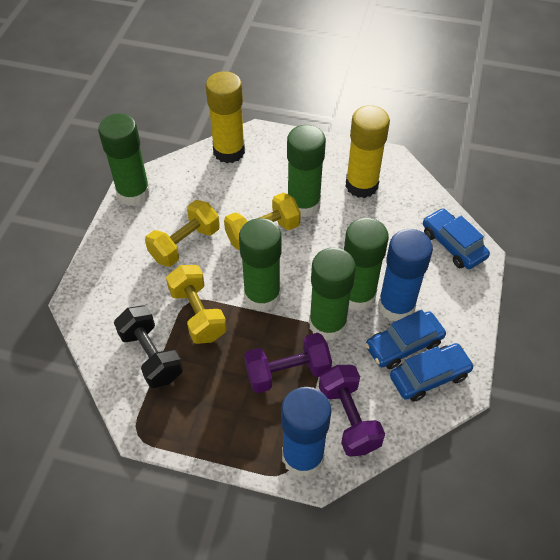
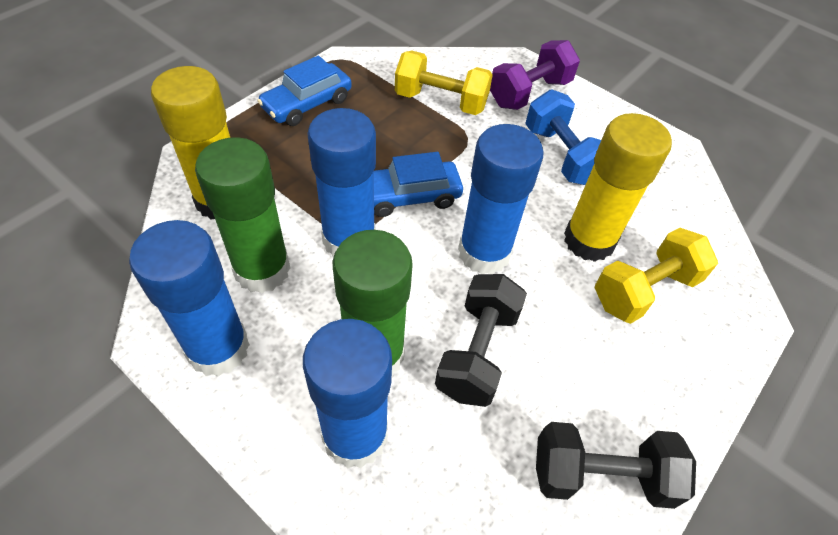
black dumbbell: [114,306,183,388] = 1 -> [435,274,527,407] [536,422,696,509] = 2
blue car: [365,310,446,369] [390,343,474,402] [423,208,490,269] = 3 -> [257,56,352,126] [374,152,463,217] = 2
blue dumbbell: none = 0 -> [525,90,601,185] = 1
blue glue stick: [281,387,332,477] [378,229,433,321] = 2 -> [129,220,250,376] [303,319,392,468] [307,108,376,257] [458,124,543,274] = 4
green glue stick: [98,113,151,206] [239,218,282,312] [287,125,326,218] [309,248,356,341] [344,218,389,311] = 5 -> [195,137,291,293] [332,230,413,376] = 2
purple dumbbell: [244,333,332,393] [319,365,385,457] = 2 -> [490,40,580,110] = 1
yellow dumbbell: [145,200,220,267] [166,265,227,344] [224,193,301,250] = 3 -> [395,51,493,115] [595,228,718,324] = 2

